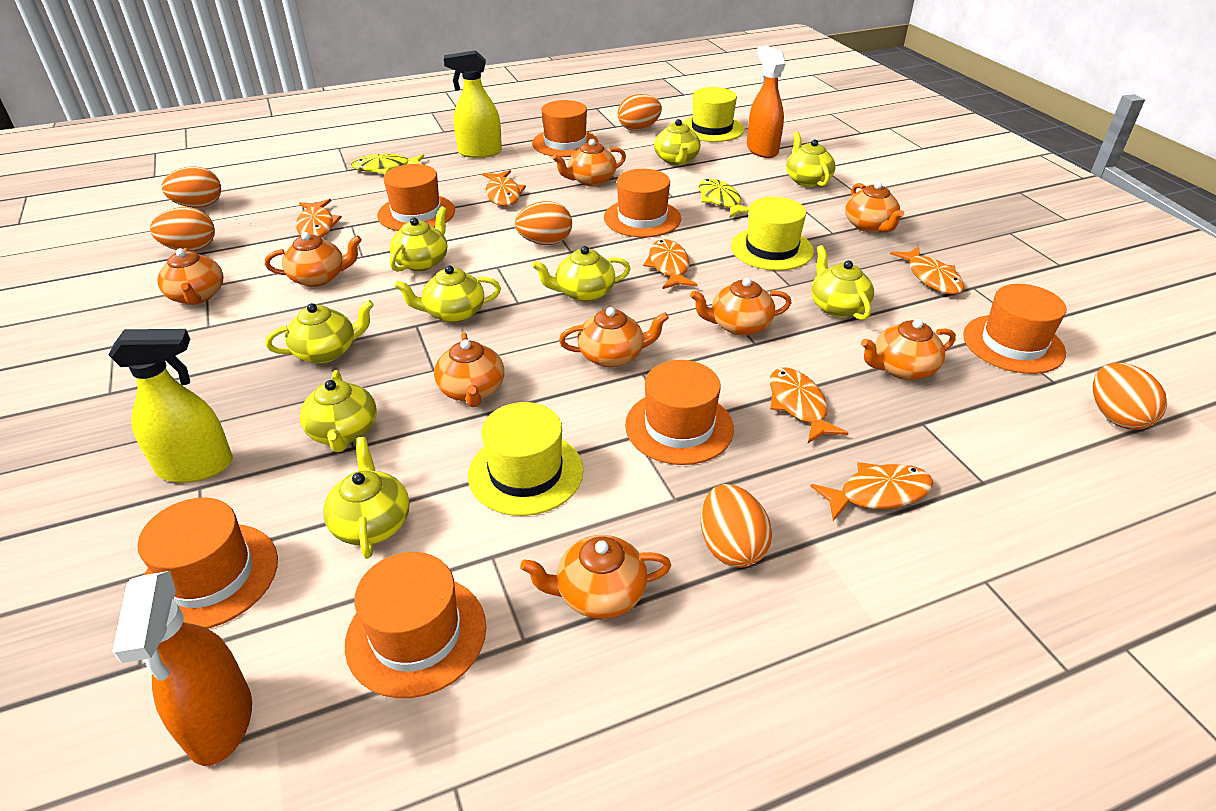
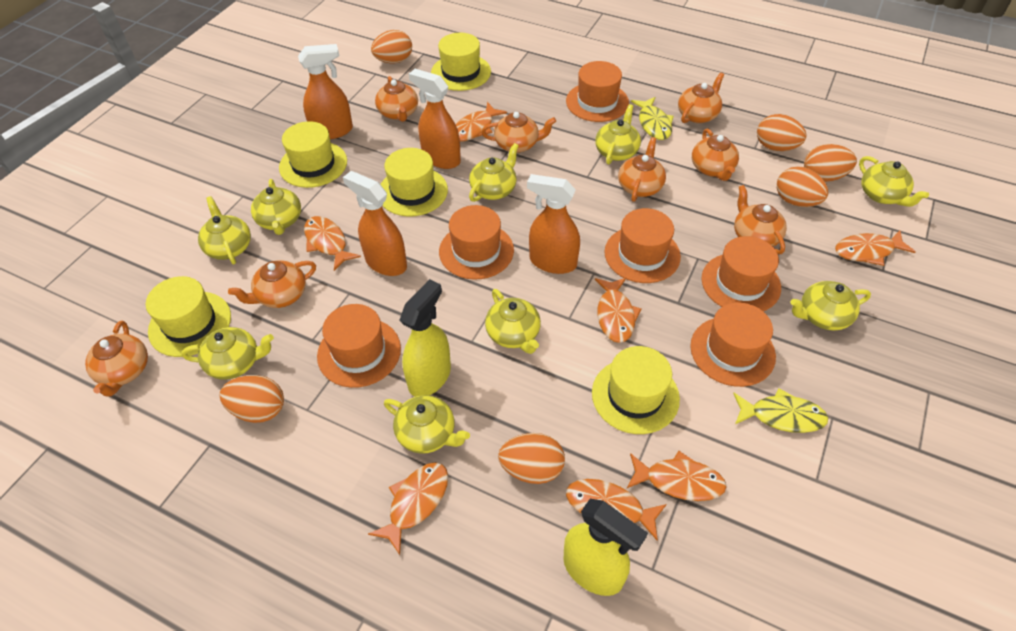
orange fish: [296,199,342,238] [482,170,526,206] [643,239,698,289] [769,368,848,443] [811,462,933,521] [890,246,965,295] = 6 -> [304,216,361,271] [368,462,448,555] [456,102,507,142] [566,479,667,541] [595,277,642,343] [627,451,727,501] [835,231,916,266] = 7
orange hat: [137,497,278,629] [345,552,486,698] [377,164,455,231] [532,100,599,157] [604,169,681,238] [625,360,734,465] [963,284,1066,374] = 7 -> [317,304,401,388] [439,205,514,280] [566,61,629,122] [604,208,681,283] [690,302,776,387] [701,236,781,311] = 6
orange spray bottle: [112,571,252,766] [747,46,786,158] = 2 -> [298,44,353,139] [343,171,407,276] [409,69,461,169] [527,174,580,274] = 4
orange teapot: [157,248,223,305] [265,232,362,287] [434,332,504,407] [520,535,671,619] [552,139,626,186] [559,307,669,367] [690,278,791,336] [845,182,904,233] [861,319,956,380] = 9 -> [85,321,148,397] [228,260,316,308] [375,76,418,122] [481,112,556,153] [618,137,666,202] [678,72,724,123] [692,128,739,181] [734,185,787,254] = 8
yellow hat: [468,402,584,516] [682,87,744,142] [731,197,814,271] = 3 -> [146,276,231,357] [279,121,347,188] [380,148,448,217] [431,33,491,91] [592,346,680,434] = 5

